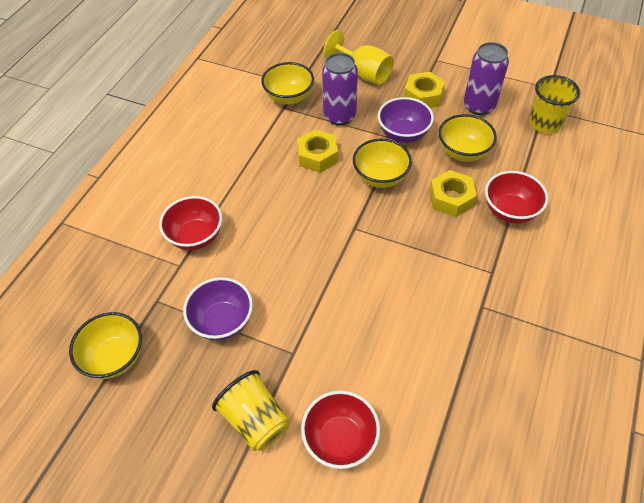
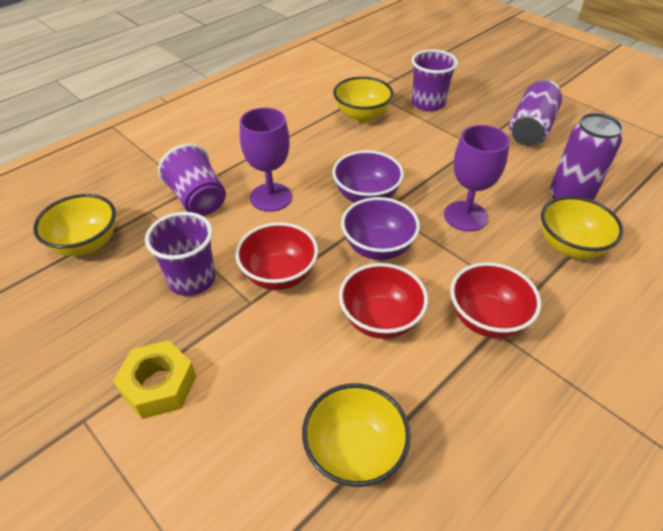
purple cup: none = 0 -> [145,212,216,296] [158,144,226,216] [411,49,458,111] = 3
purple goblet: none = 0 -> [240,108,292,212] [444,125,510,232] = 2
yellow cup: [212,370,289,451] [529,75,580,133] = 2 -> none = 0
yellow goblet: [324,30,394,85] = 1 -> none = 0
yellow nut: [297,129,338,173] [404,71,445,108] [429,170,477,217] = 3 -> [113,340,196,419] = 1

